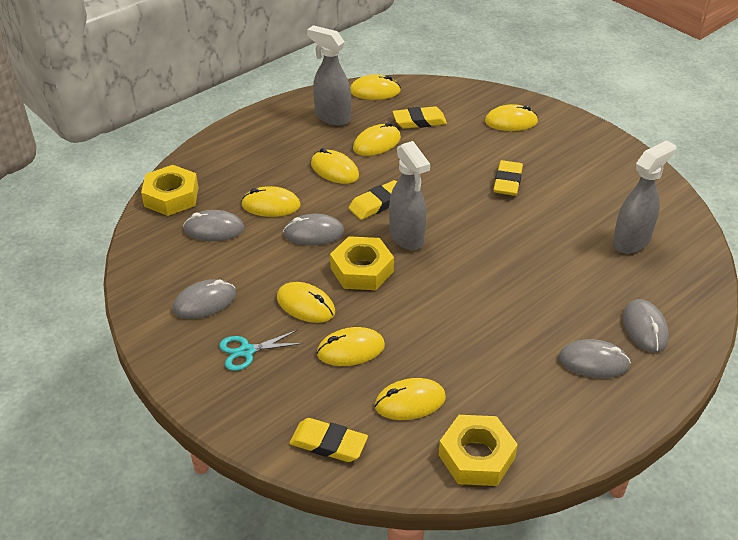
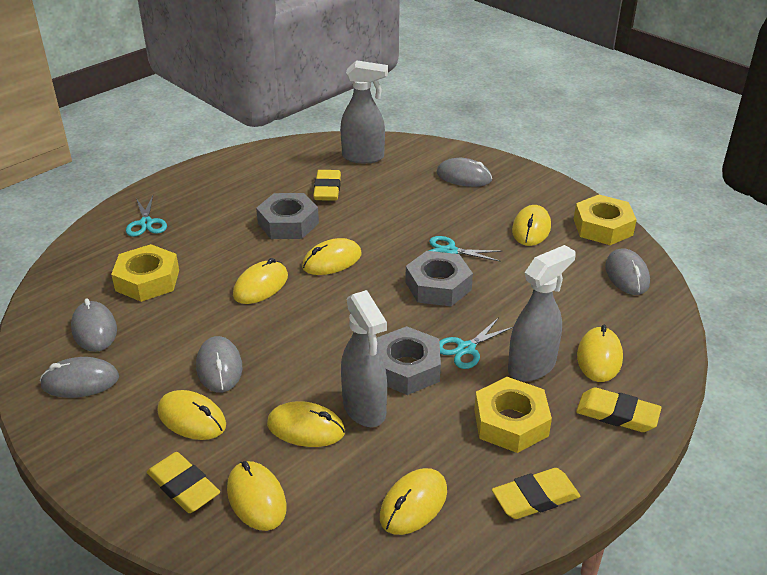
grey nut: none = 0 -> [256,193,319,239] [376,326,441,395] [405,251,473,306] = 3
turquoise scissors: [219,330,303,371] = 1 -> [126,195,167,237] [429,236,502,262] [439,318,513,369] = 3

